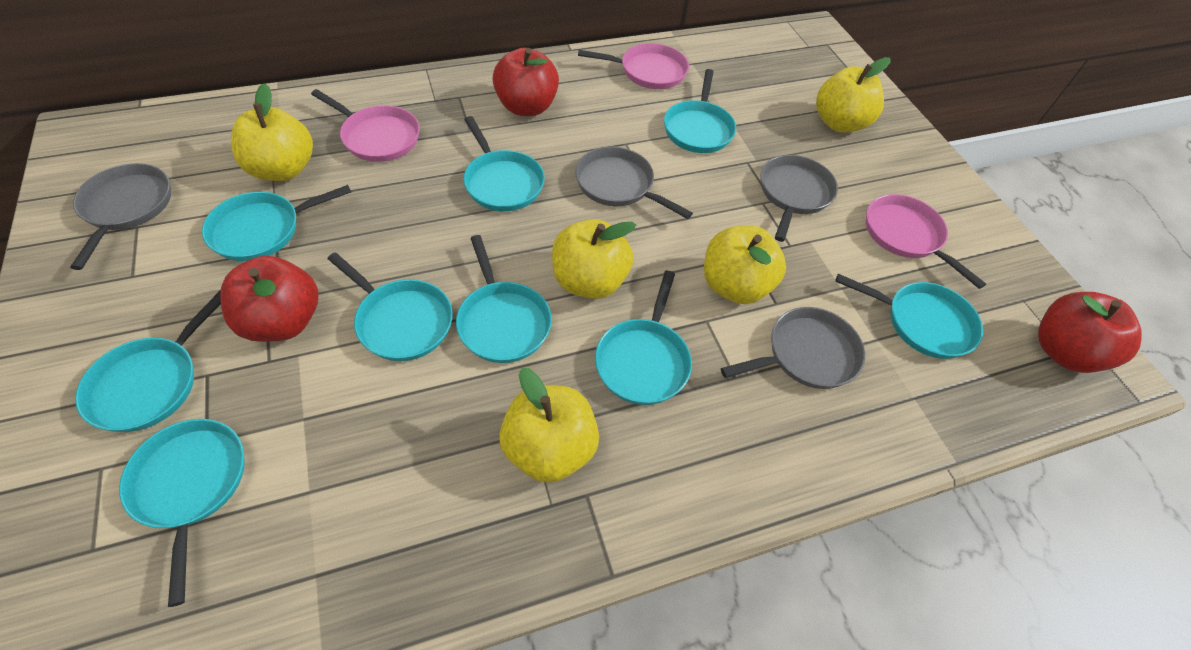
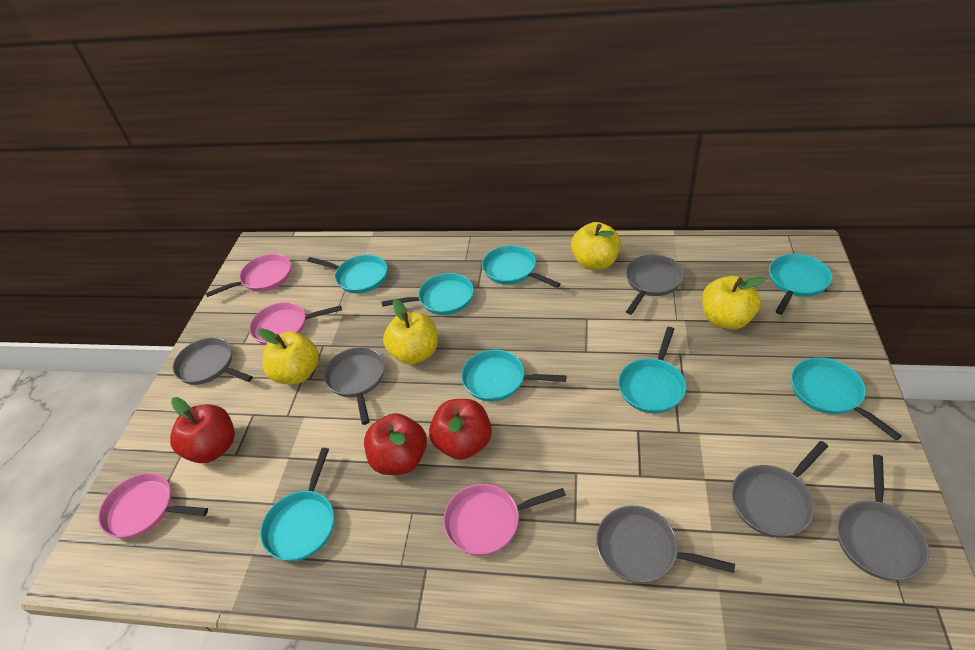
grey pan: [70,163,171,270] [575,147,693,219] [721,307,865,389] [761,155,838,242] = 4 -> [172,337,253,385] [324,347,385,425] [596,506,735,583] [626,255,684,315] [731,441,828,537] [837,455,930,580] = 6
pink pan: [311,89,420,162] [578,43,689,89] [866,194,986,289] = 3 -> [98,473,208,539] [205,254,291,297] [249,302,342,345] [443,484,566,555] = 4
turquoise pan: [75,290,221,432] [119,419,245,607] [202,185,351,261] [327,252,453,361] [456,235,552,363] [463,116,545,211] [595,271,692,405] [664,69,736,153] [835,274,983,359] = 9 -> [260,448,334,561] [307,255,387,293] [381,273,474,315] [461,349,567,402] [482,245,560,288] [618,327,686,413] [769,254,832,315] [791,357,902,440] = 8
yellow apple: [231,83,313,181] [499,368,599,483] [552,219,636,299] [704,226,786,304] [816,57,891,133] = 5 -> [258,328,319,384] [383,299,438,365] [571,222,621,270] [702,276,766,330] = 4

